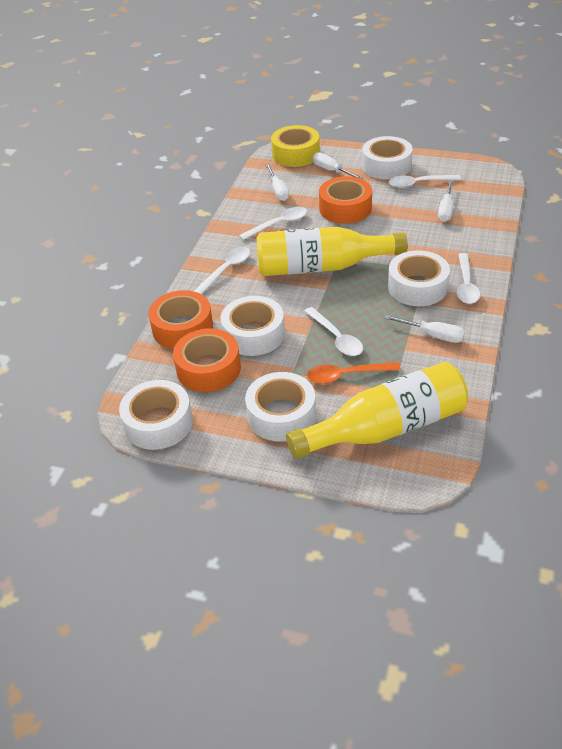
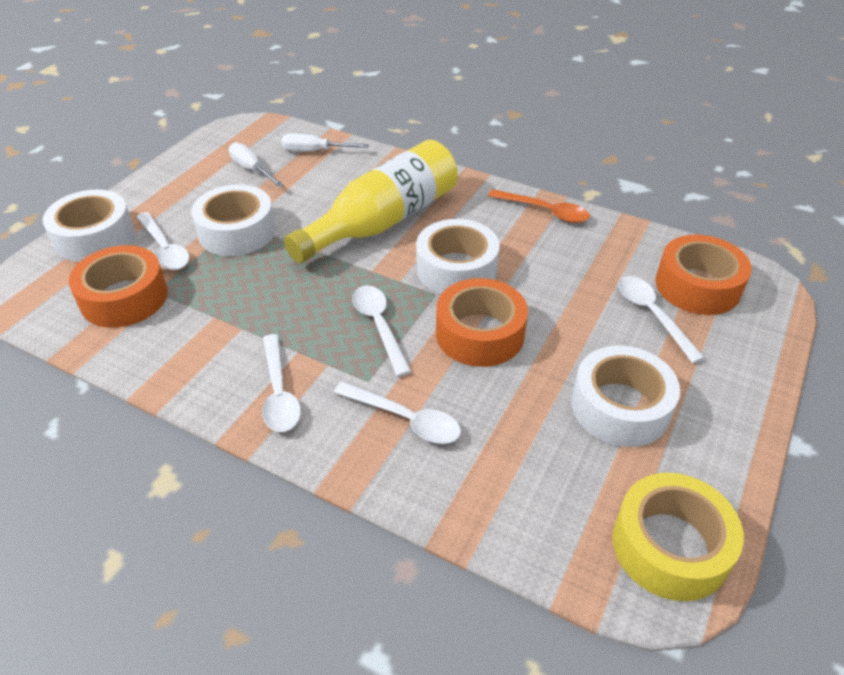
white screwdriver: [266,164,289,201] [313,152,363,179] [384,315,465,343] [438,180,453,222] = 4 -> [228,142,284,187] [281,133,369,151] = 2
white tape: [119,380,193,450] [220,296,285,356] [245,372,316,442] [362,136,413,180] [388,250,450,306] = 5 -> [43,189,135,262] [191,184,276,256] [416,219,500,294] [572,345,680,447] = 4
yellow bottle: [256,227,407,276] [286,362,468,459] = 2 -> [284,140,458,263] = 1

